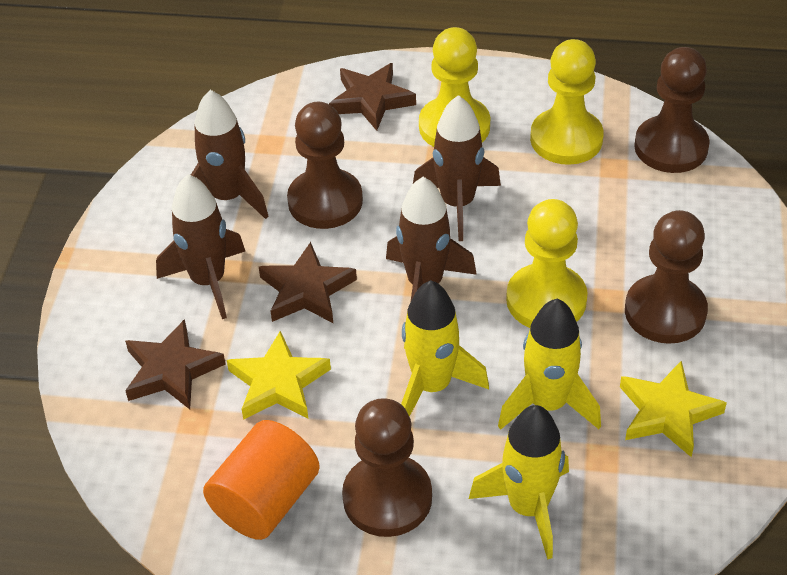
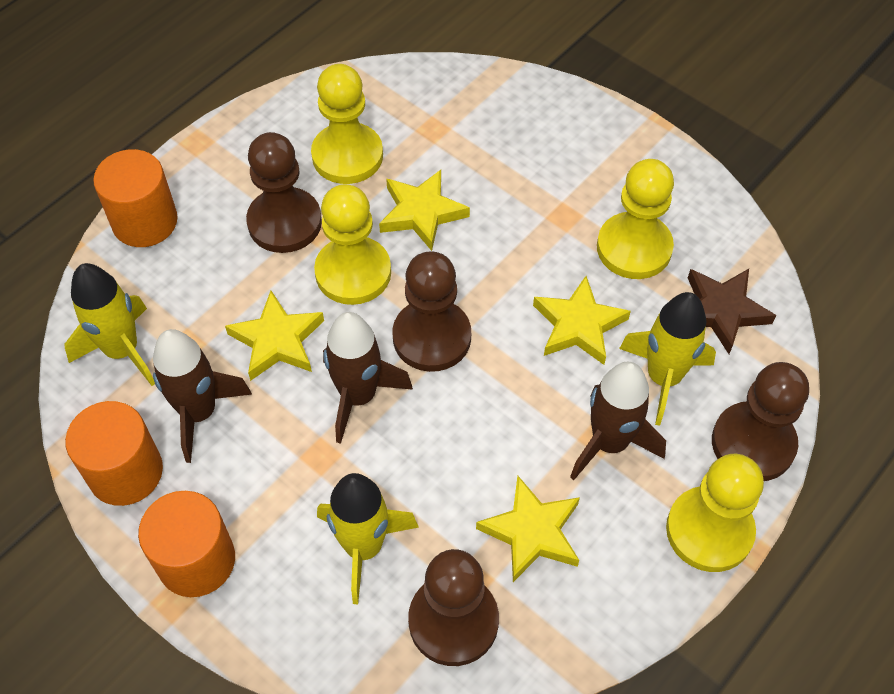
brown rocket: [156,174,245,319] [191,90,269,219] [386,177,477,303] [413,95,501,241] = 4 -> [153,329,252,463] [323,312,413,444] [570,362,666,480] = 3
brown star: [125,319,226,409] [259,242,357,323] [329,63,416,131] = 3 -> [688,269,776,354] = 1
orange cylinder: [203,420,320,540] = 1 -> [65,401,163,506] [93,149,178,247] [138,491,235,597] = 3
yellow pawn: [419,27,490,147] [506,199,588,328] [530,39,604,165] = 3 -> [311,64,383,184] [314,184,391,305] [597,159,674,279] [666,454,764,572] = 4
yellow star: [227,331,331,420] [620,360,727,457] = 2 -> [225,291,324,381] [379,170,470,251] [476,476,580,582] [533,276,631,365] = 4

